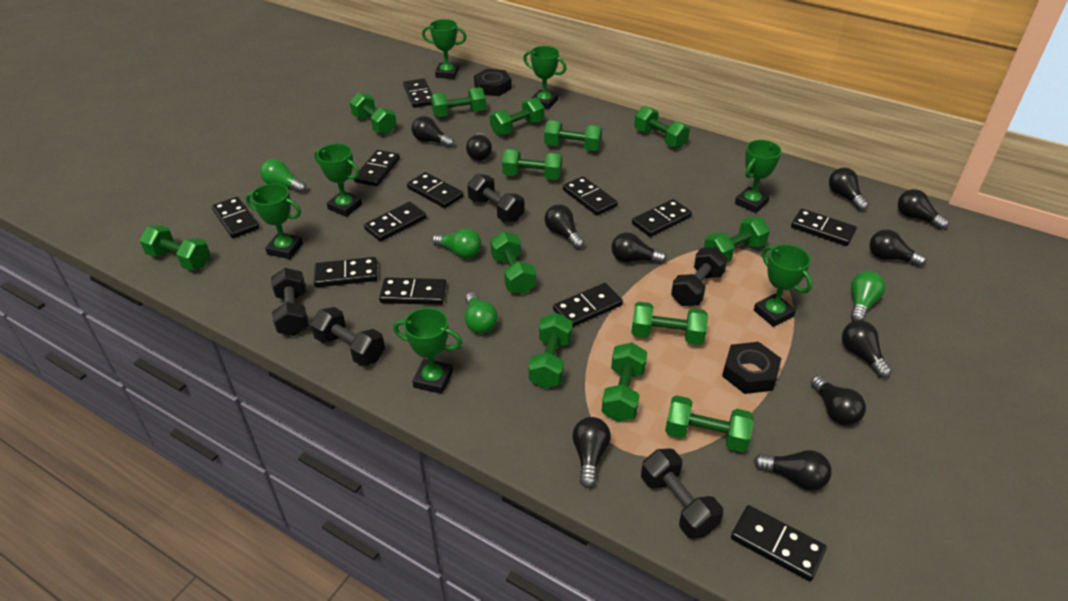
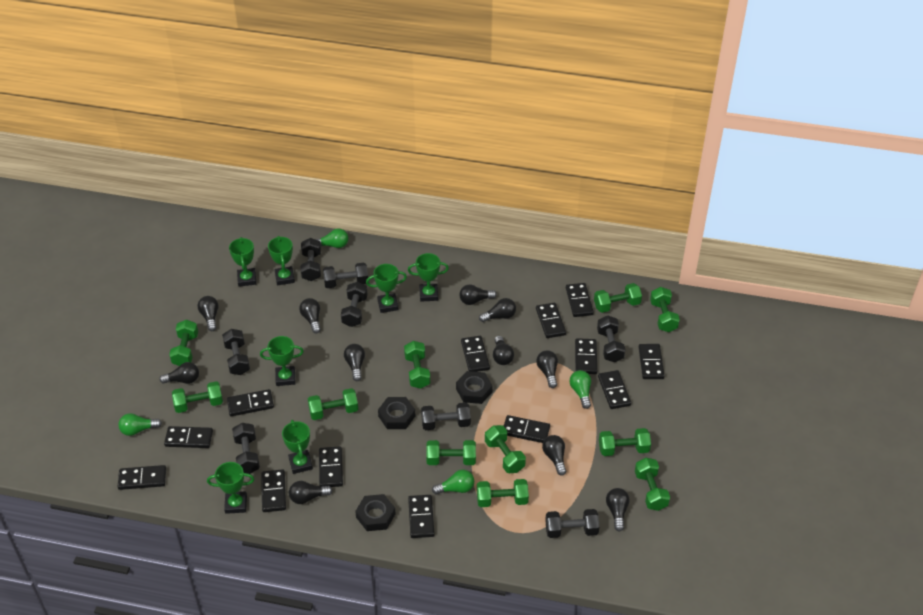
black domino: [212,197,259,238] [314,257,378,287] [354,150,400,187] [364,202,426,242] [379,277,447,305] [403,78,433,108] [407,172,464,208] [553,283,623,327] [563,176,618,216] [632,199,692,237] [731,505,827,581] [791,209,857,246] = 12 -> [117,465,166,490] [164,426,213,448] [227,389,274,416] [261,469,286,512] [319,446,343,487] [408,495,435,538] [461,336,490,372] [504,415,550,443] [536,303,566,338] [566,283,594,317] [575,338,597,374] [598,370,631,409] [638,344,665,379] = 13
black dumbbell: [271,268,309,336] [310,307,385,366] [467,174,524,222] [641,448,723,539] [671,247,728,306] = 5 -> [222,329,250,375] [232,423,260,474] [301,238,321,281] [323,263,368,288] [341,282,367,327] [421,403,471,430] [545,509,599,538] [597,315,625,362] = 8
black nut: [474,69,512,96] [722,342,782,394] = 2 -> [355,494,396,531] [378,397,415,429] [456,371,493,404] = 3
green dumbbell: [140,225,211,270] [350,92,397,135] [431,87,486,117] [490,97,544,136] [490,231,536,294] [502,149,562,180] [528,313,573,388] [544,120,602,151] [601,343,647,422] [631,302,708,345] [634,106,690,148] [665,395,754,452] [704,217,770,262] = 13 -> [169,320,198,366] [172,381,223,413] [308,388,358,420] [404,341,431,389] [426,440,476,465] [477,479,529,507] [485,425,526,473] [594,283,642,313] [599,428,651,456] [635,458,670,511] [650,287,680,332] = 11

